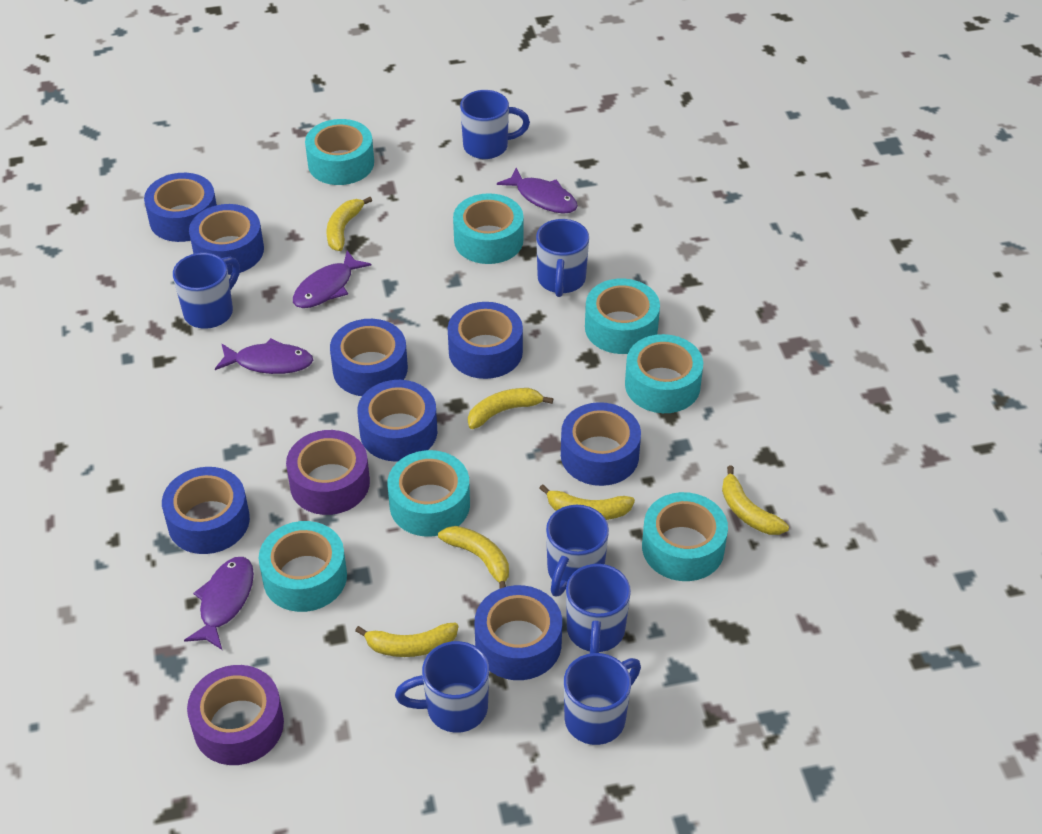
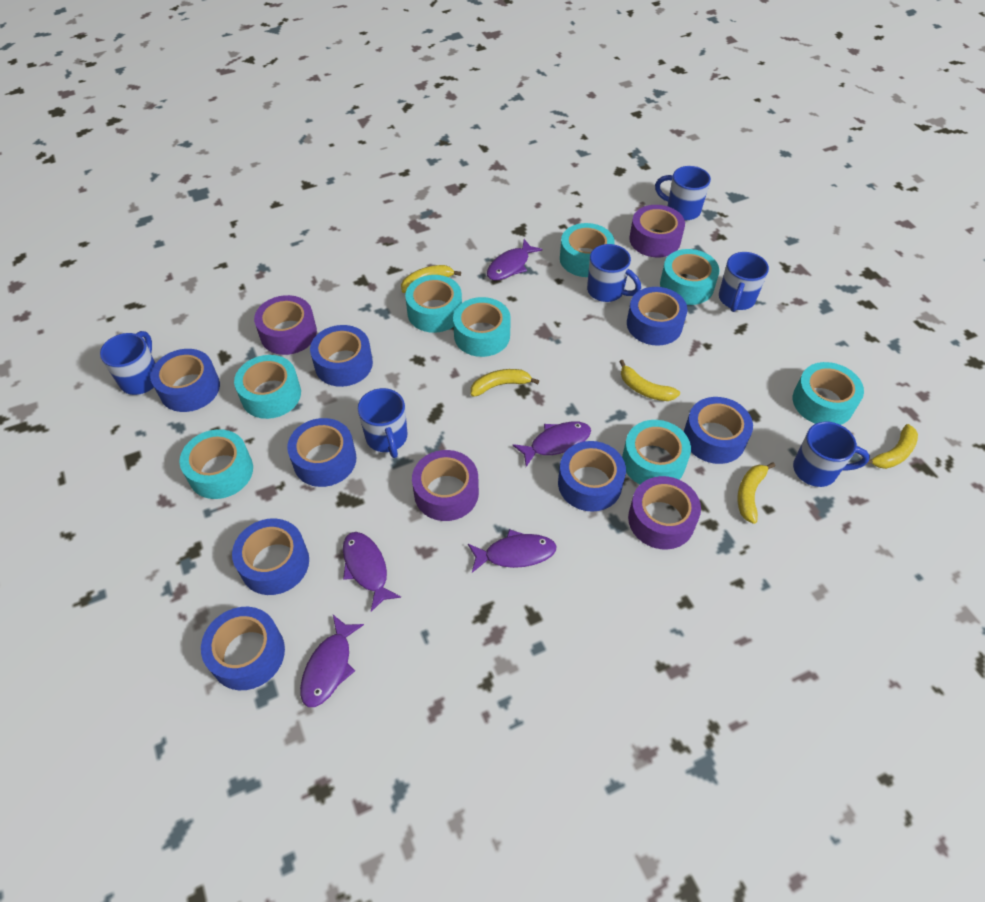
blue mug: [173,253,240,329] [395,641,489,733] [460,90,530,159] [536,219,589,297] [546,505,609,597] [564,653,641,745] [566,564,631,654] = 7 -> [100,331,156,395] [358,388,407,458] [587,244,641,302] [655,166,711,220] [719,252,769,312] [793,422,870,487] = 6
purple fish: [184,557,254,650] [215,338,313,374] [293,250,371,308] [497,168,578,213] = 4 -> [300,615,364,707] [343,532,401,612] [468,529,557,573] [487,239,543,280] [513,422,591,467] = 5
purple tape: [187,665,284,765] [286,430,370,515] = 2 -> [254,295,317,355] [412,450,479,521] [628,476,701,550] [629,205,685,257] = 4
turquoise tape: [259,521,347,612] [305,119,374,185] [387,450,470,537] [453,193,524,264] [585,278,660,354] [625,334,703,413] [642,492,728,581] = 7 -> [180,429,253,499] [234,355,301,419] [405,275,462,333] [453,297,511,357] [560,223,615,277] [622,420,691,484] [660,249,719,305] [793,362,864,425] = 8
yellow banana: [327,197,372,251] [355,623,459,657] [438,526,509,589] [468,388,553,429] [539,484,635,520] [722,465,789,535] = 6 -> [401,265,461,293] [471,369,539,397] [619,360,680,401] [738,462,775,524] [867,424,918,469] = 5

